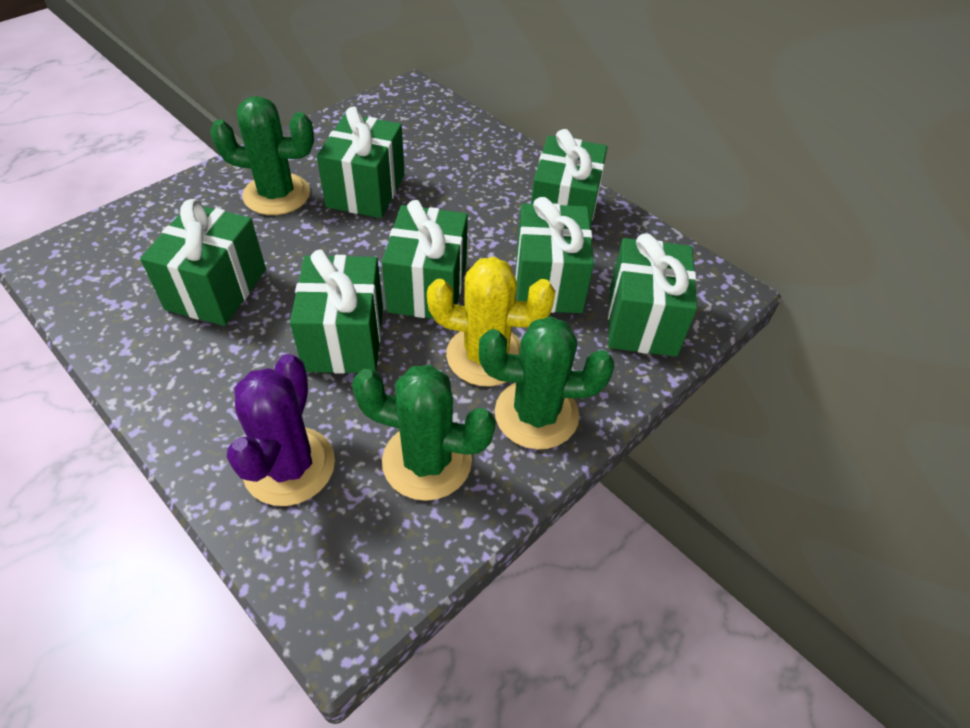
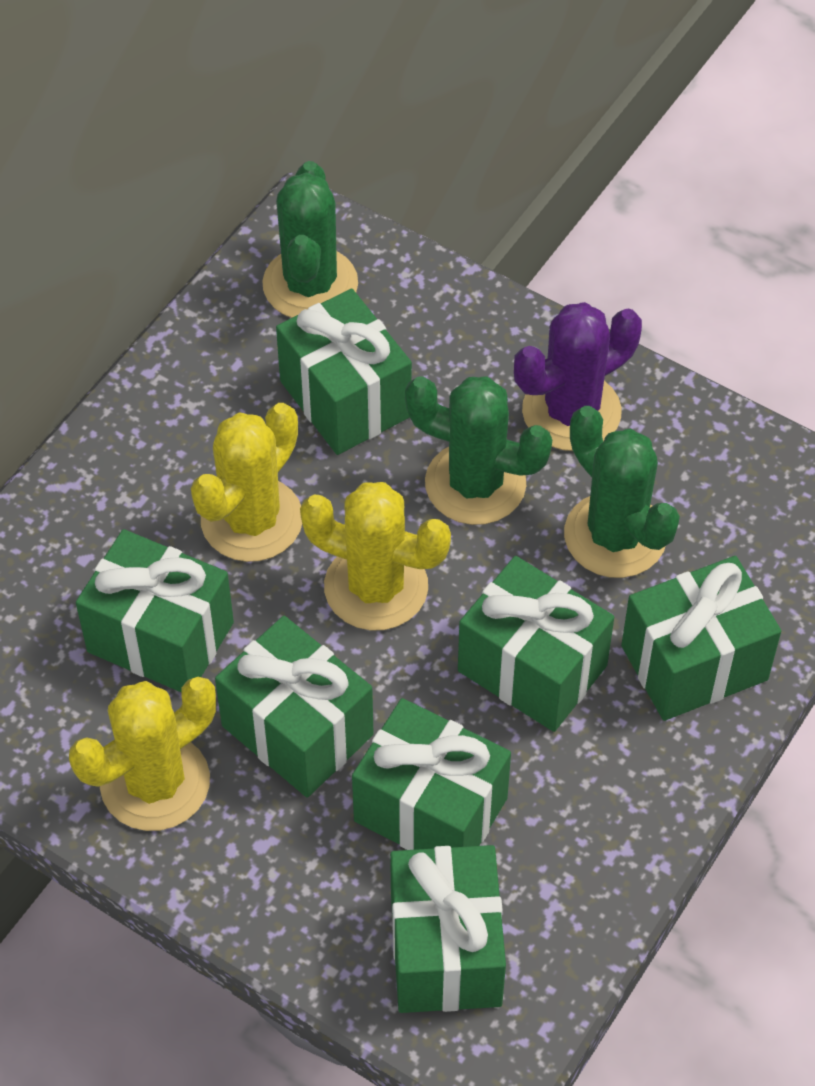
yellow cactus: [427,257,555,386] = 1 -> [69,677,216,831] [191,403,302,562] [300,482,451,631] = 3

